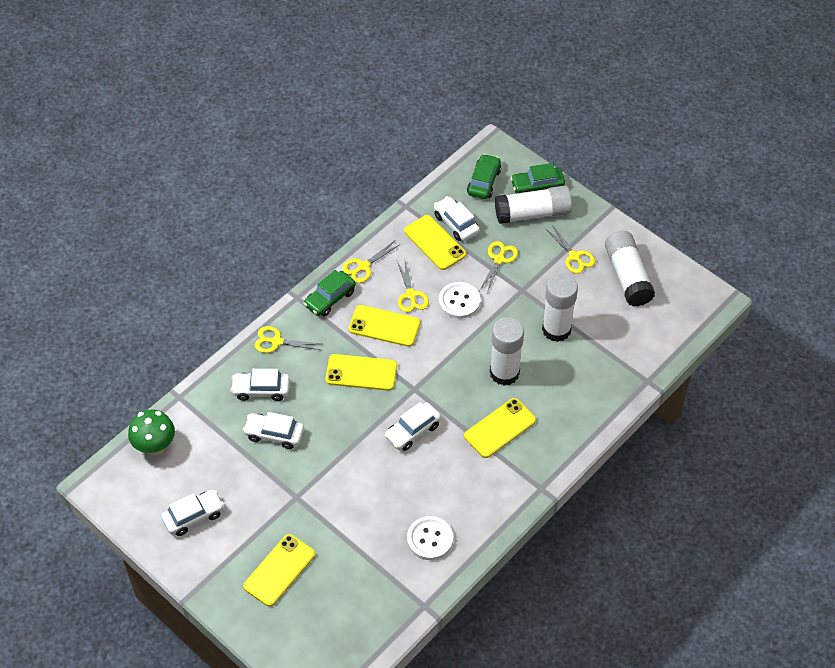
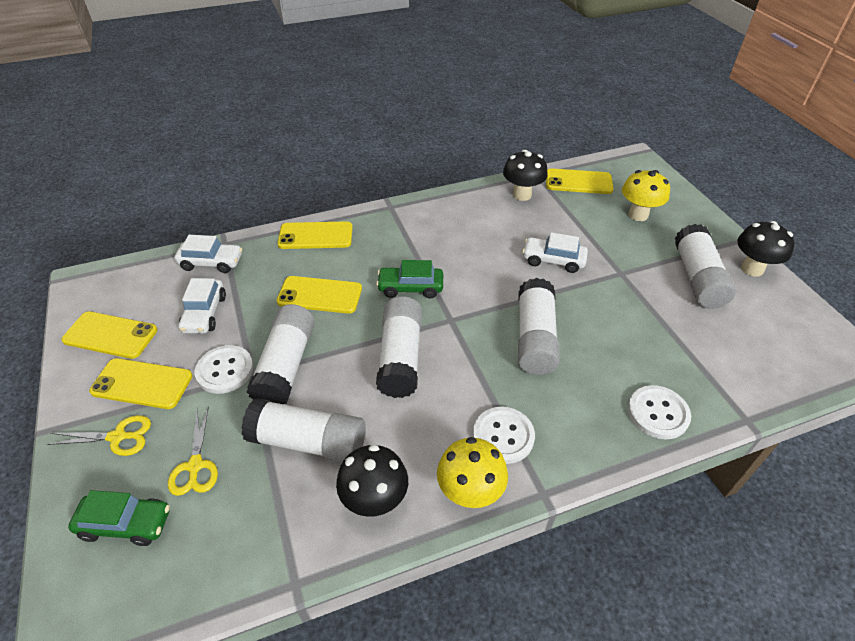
black mushroom: none = 0 -> [336,445,408,517] [503,150,548,201] [737,221,795,277] = 3
green car: [304,270,356,317] [467,154,501,199] [510,163,565,194] = 3 -> [68,490,170,546] [376,260,443,298] = 2
green mushroom: [128,409,175,456] = 1 -> none = 0
white button: [407,516,453,560] [439,282,480,319] = 2 -> [194,345,254,394] [473,407,535,464] [628,385,691,440] = 3
white car: [161,490,224,536] [230,369,290,401] [243,412,304,449] [384,402,441,451] [434,196,480,241] = 5 -> [174,235,242,273] [179,278,226,334] [522,232,588,273] = 3
white glue stick: [490,317,524,386] [495,186,572,224] [542,273,578,342] [605,231,655,306] = 4 -> [242,398,365,462] [247,304,315,404] [376,296,422,398] [518,278,560,375] [675,224,736,309] = 5
yellow mushroom: none = 0 -> [437,437,508,508] [622,170,670,221] = 2
yellow scissors: [254,326,322,353] [342,241,401,283] [397,261,429,313] [479,241,518,293] [545,225,595,274] = 5 -> [47,415,151,456] [168,406,218,496] = 2

